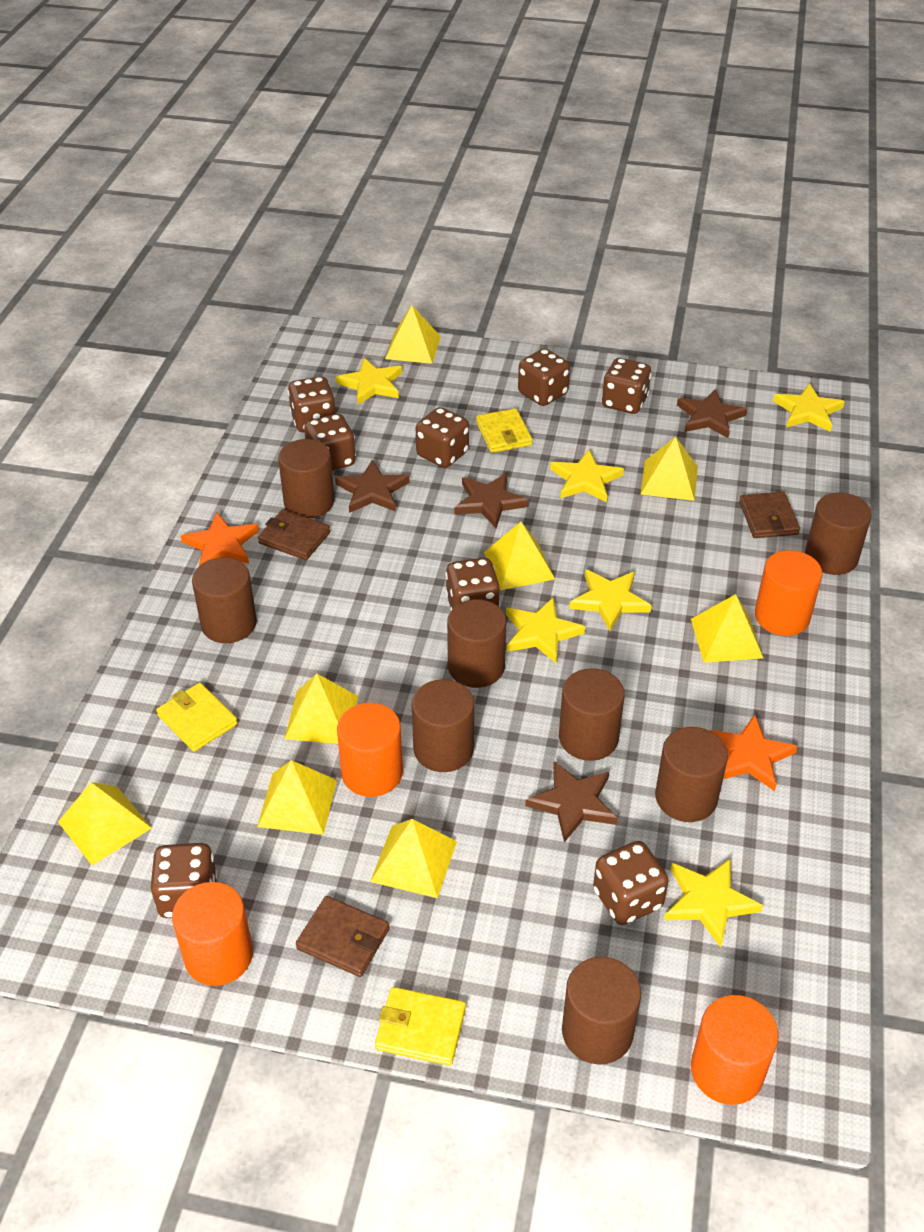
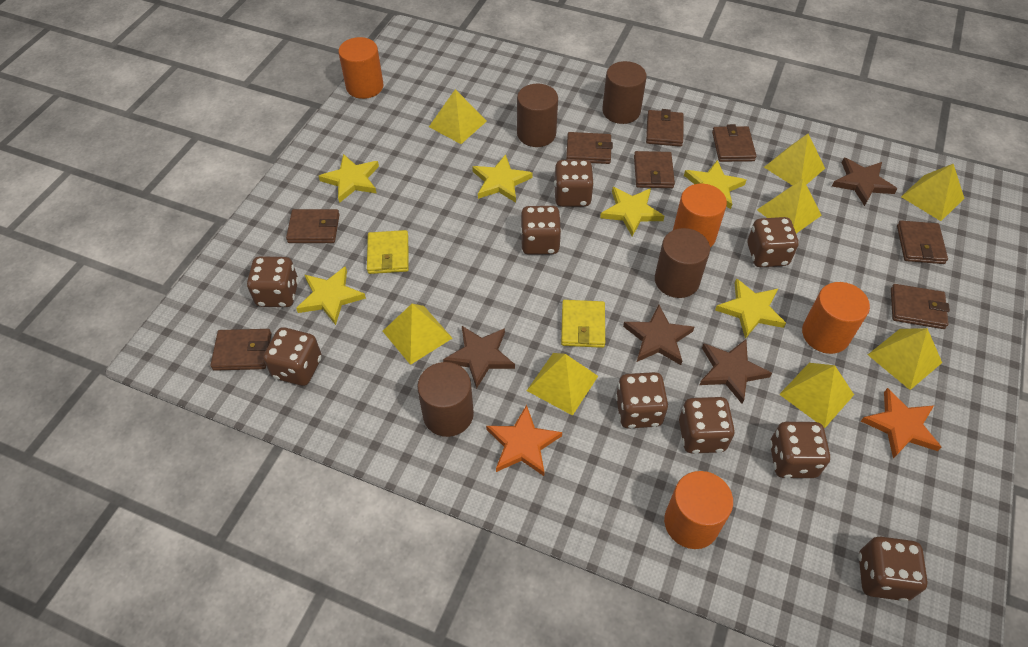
brown cylinder: [192,557,257,643] [278,439,335,518] [412,679,474,772] [447,599,506,688] [559,668,625,761] [562,957,641,1065] [655,727,728,822] [805,493,872,575] = 8 -> [417,362,474,437] [517,84,558,147] [602,61,647,124] [655,228,710,298] = 4
brown dice: [151,843,218,918] [288,376,336,432] [304,414,356,470] [416,407,469,468] [445,558,500,610] [518,349,570,406] [593,841,669,925] [602,358,652,414] = 8 -> [247,256,299,307] [263,327,322,386] [520,206,562,255] [554,160,594,207] [616,372,668,429] [679,397,735,454] [748,217,799,267] [770,422,831,478] [858,536,928,602] = 9
brown wallet: [258,509,330,560] [296,896,390,977] [739,492,800,538] = 3 -> [210,329,272,371] [286,209,340,243] [566,132,613,164] [634,151,675,188] [646,109,684,147] [712,124,756,162] [891,284,950,329] [897,220,948,264] = 8
yellow wallet: [156,683,238,752] [375,987,466,1066] [476,408,533,453] = 3 -> [367,230,409,274] [561,300,605,348] = 2

